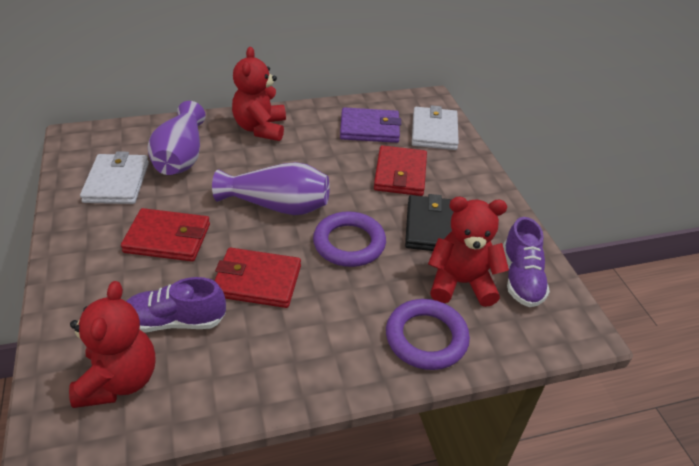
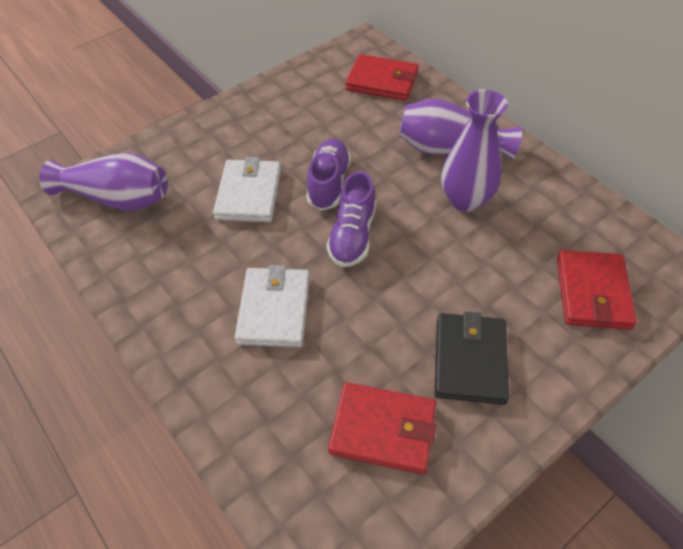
purple ring: [313,211,386,267] [386,299,470,370] = 2 -> none = 0
purple vase: [148,101,206,175] [212,162,330,215] = 2 -> [39,153,168,211] [399,99,522,160] [441,89,508,212] = 3
purple wallet: [340,107,401,143] = 1 -> none = 0
red teddy bear: [69,281,156,408] [232,47,286,141] [428,197,509,307] = 3 -> none = 0

